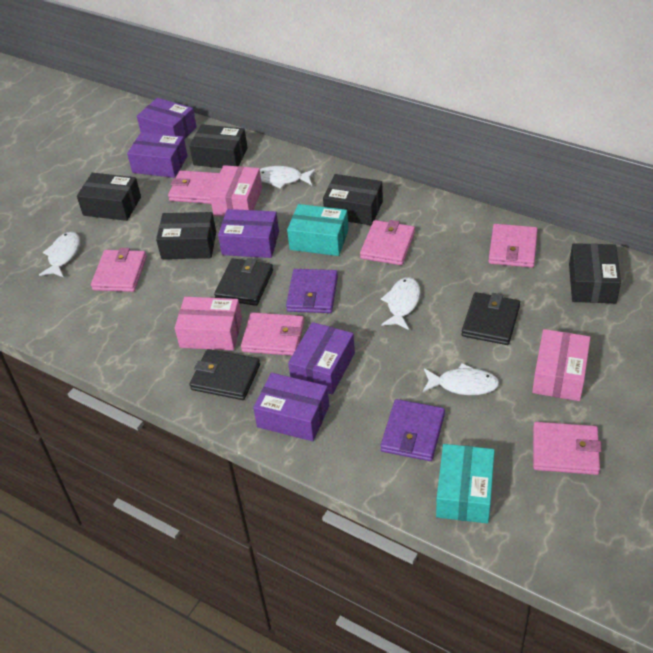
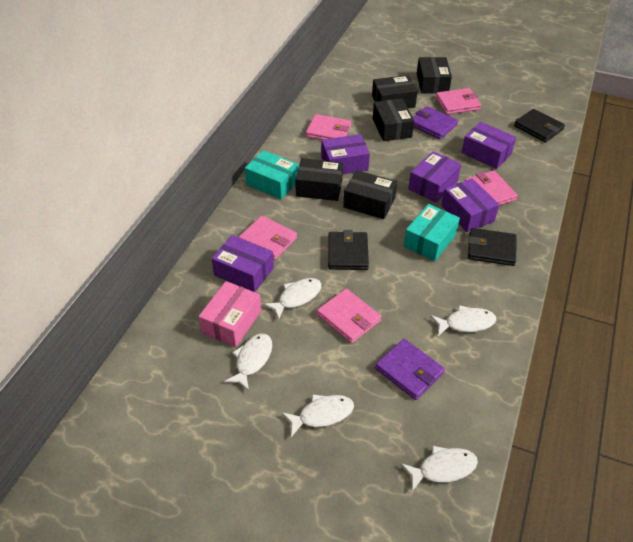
pink box: [175,297,242,351] [210,165,262,217] [532,329,590,401] = 3 -> [199,281,261,347] = 1
pink wallet: [91,248,147,292] [168,170,220,204] [241,312,304,356] [360,220,415,265] [489,224,538,268] [533,422,602,475] = 6 -> [239,216,297,260] [306,114,351,140] [317,289,381,343] [436,88,482,115] [465,171,518,206] = 5
white fish: [39,232,80,278] [260,166,316,189] [381,277,421,330] [423,363,499,395] = 4 -> [224,334,272,391] [263,278,321,320] [282,394,354,437] [401,446,478,491] [431,305,496,336] = 5

